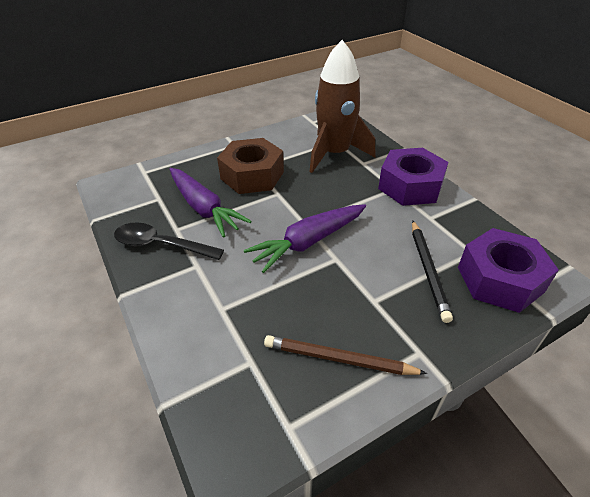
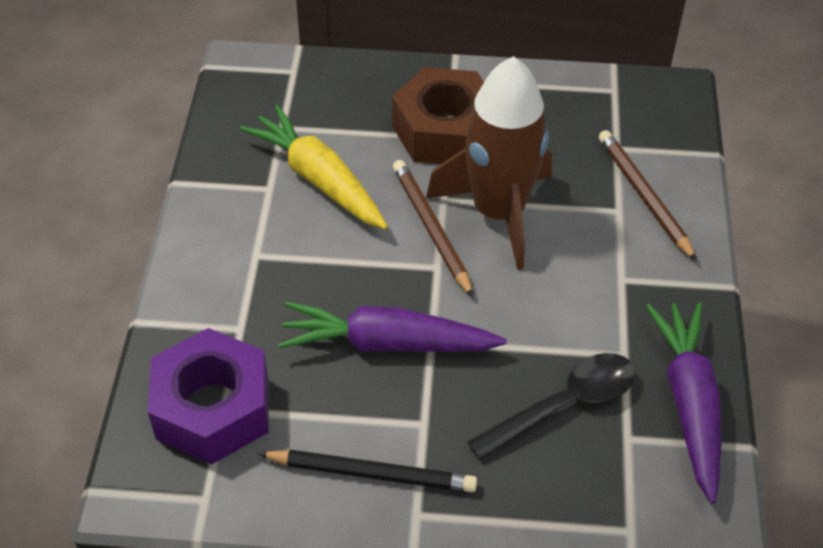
brown pencil: [264,335,427,375] = 1 -> [393,160,473,297] [599,130,697,261] = 2
purple nut: [378,148,449,206] [458,228,559,313] = 2 -> [148,328,269,464] = 1
yellow carrot: none = 0 -> [239,105,388,229] = 1

